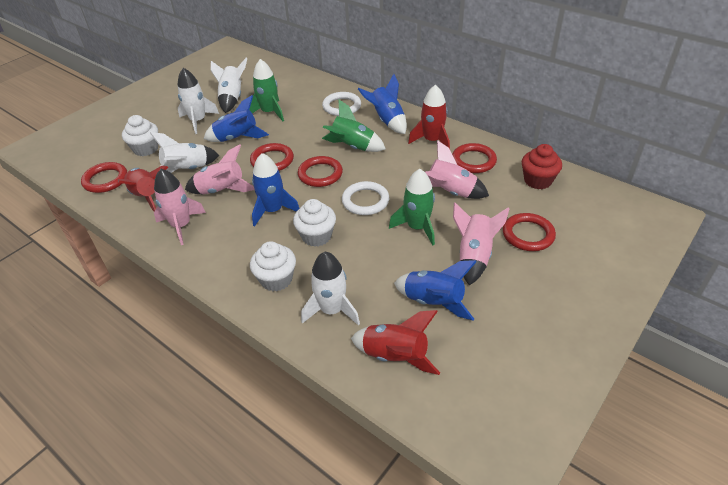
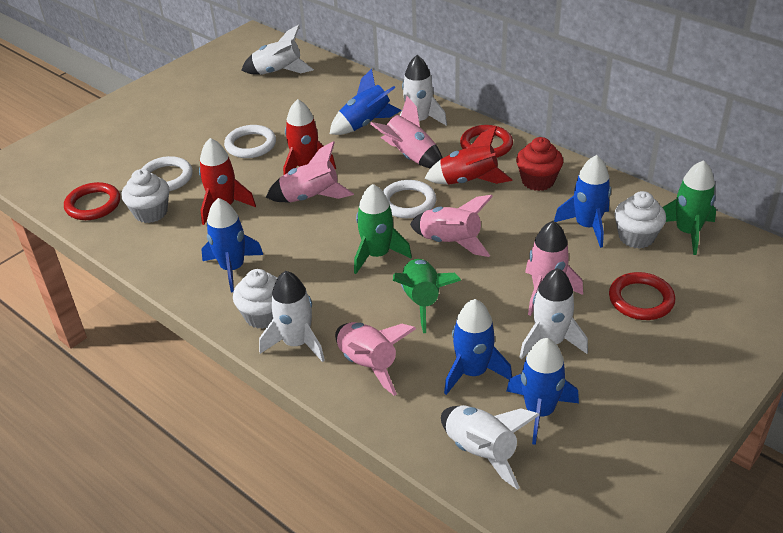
blue rocket: [204,95,269,142] [252,153,300,227] [358,74,407,134] [394,260,477,321] = 4 -> [201,198,263,292] [330,68,402,135] [444,299,512,395] [506,338,579,445] [554,155,611,248] = 5
pink rocket: [154,169,206,245] [185,144,255,195] [425,140,489,199] [453,203,510,285] = 4 -> [266,141,354,202] [335,322,416,396] [370,96,443,168] [410,195,493,257] [525,221,583,316] = 5
red ring: [81,162,127,193] [250,143,294,171] [298,156,343,187] [452,143,497,173] [503,213,556,251] = 5 -> [64,182,120,220] [460,125,513,158] [609,272,675,320] = 3
white ring: [322,92,361,116] [342,181,389,215] = 2 -> [141,156,193,191] [224,125,276,158] [383,180,436,218] = 3
white rocket: [150,132,219,173] [177,68,219,134] [211,58,248,113] [301,252,360,325] = 4 -> [242,25,314,75] [259,271,325,362] [400,55,447,126] [441,405,539,490] [519,268,588,360] = 5

